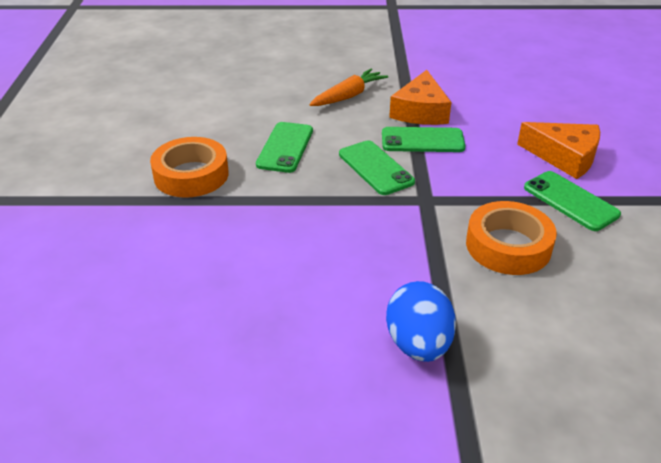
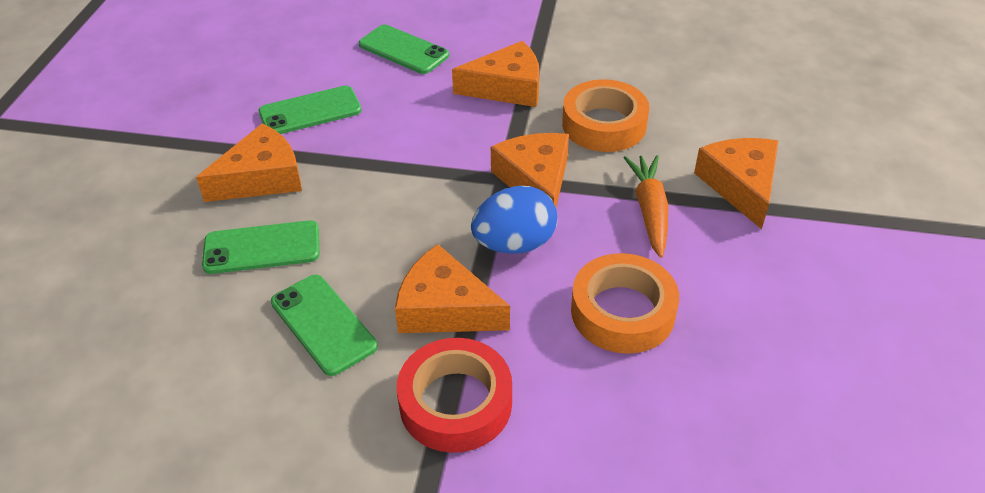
orange cheese: [389,70,451,125] [517,122,600,179] = 2 -> [196,123,302,202] [395,244,510,333] [452,41,539,107] [491,133,569,207] [694,138,778,229] = 5
red tape: none = 0 -> [397,338,512,453] = 1

